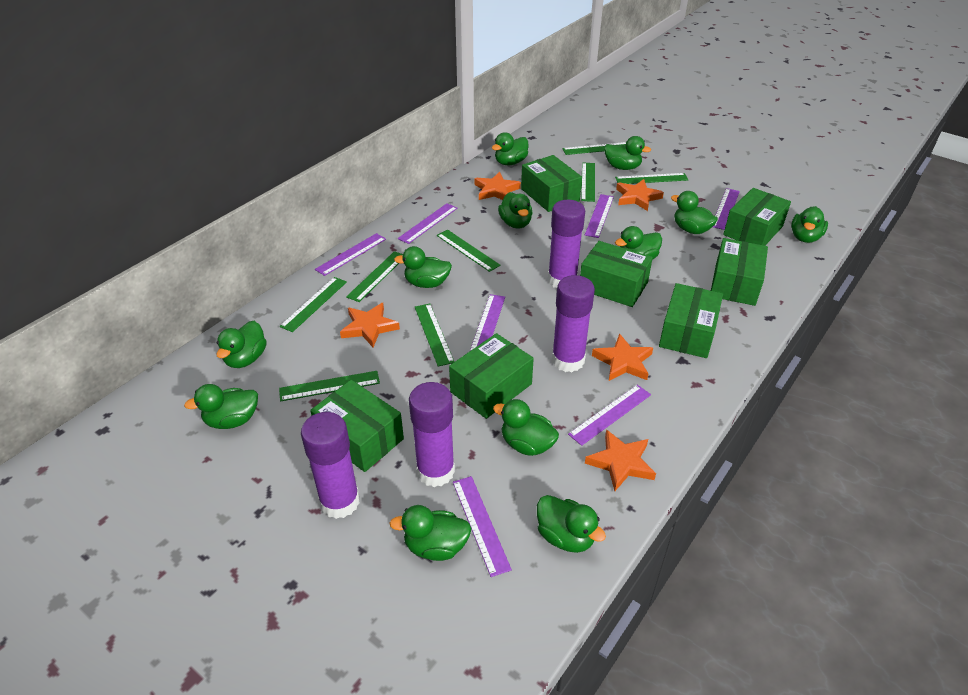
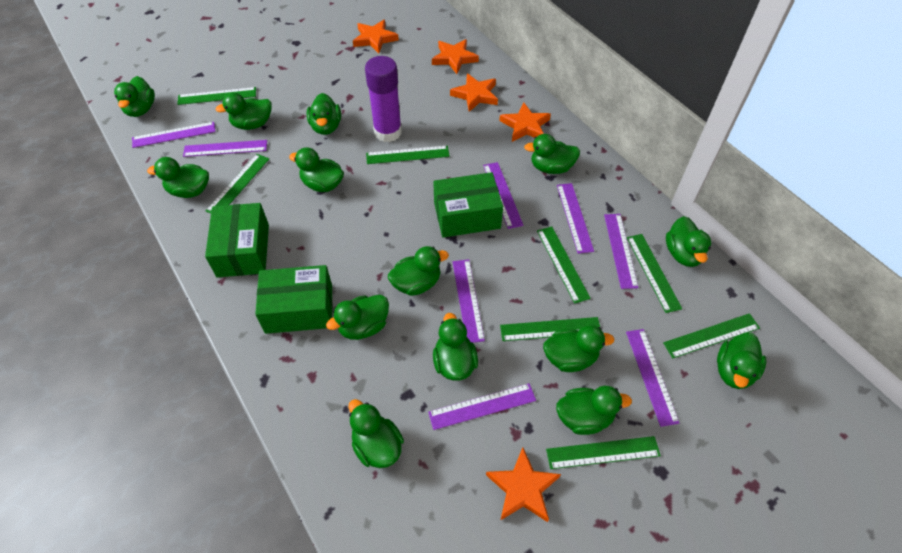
green box: [310,380,404,472] [449,333,534,419] [521,155,582,212] [580,241,653,307] [659,283,723,358] [711,238,768,306] [723,188,791,246] = 7 -> [205,203,269,277] [255,265,333,334] [433,172,503,238] = 3
green duck: [184,384,258,429] [216,321,267,368] [389,505,472,561] [394,246,452,288] [492,132,529,165] [493,399,559,456] [498,192,533,228] [537,495,606,553] [604,136,651,170] [615,226,662,260] [671,191,718,234] [791,206,828,243] = 12 -> [114,76,155,117] [147,157,209,198] [215,92,271,130] [289,147,344,192] [307,93,341,135] [326,295,389,340] [348,399,404,468] [388,246,449,296] [433,313,478,381] [524,134,580,174] [543,325,614,372] [556,386,632,435] [666,216,711,267] [717,333,766,389] = 14
purple glue stick: [301,412,360,519] [409,382,455,487] [548,200,585,288] [552,275,595,372] = 4 -> [365,56,402,142] = 1
purple ruler: [315,233,386,276] [398,203,457,244] [453,476,512,577] [470,294,505,351] [568,385,651,446] [585,194,614,238] [713,188,740,230] = 7 -> [132,122,216,148] [183,140,267,157] [428,383,536,430] [453,259,485,343] [483,162,524,229] [557,183,594,254] [604,214,639,289] [626,329,679,427] = 8

